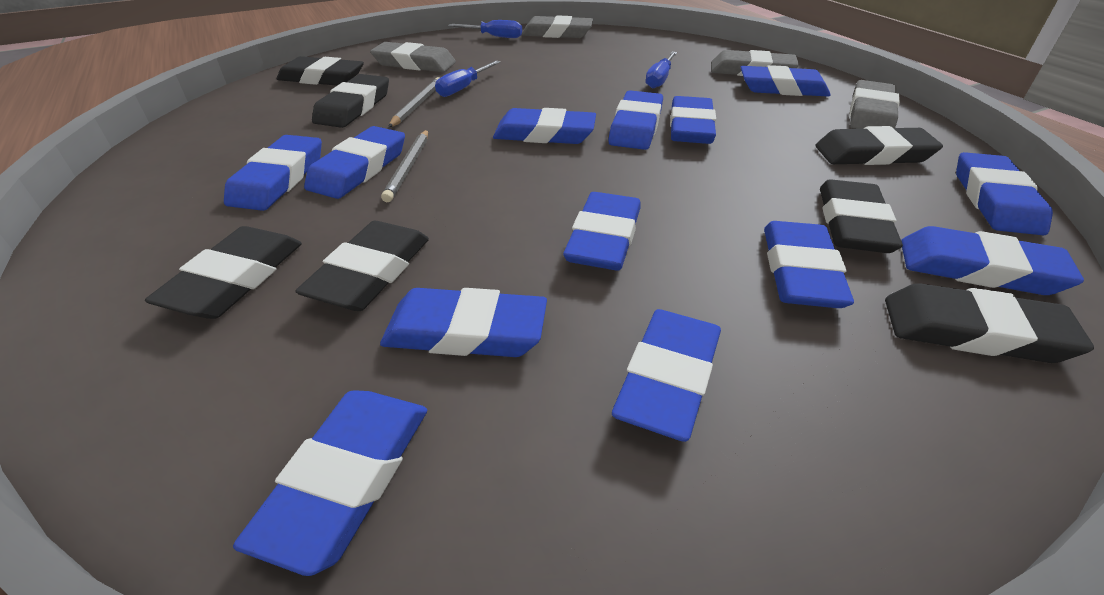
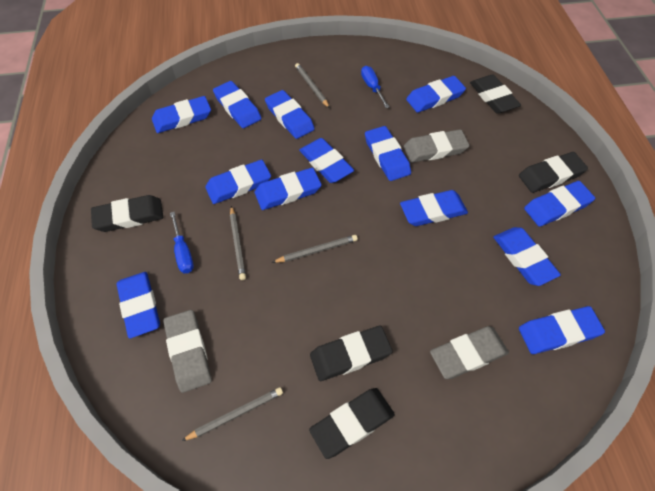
black eraser: [145,226,302,319] [277,56,364,86] [295,221,429,311] [312,74,389,128] [815,126,943,165] [820,179,903,253] [885,283,1094,363] = 7 -> [91,195,163,232] [309,388,395,459] [310,326,393,381] [470,74,521,114] [519,152,588,193] = 5
blue screwdriver: [435,60,501,97] [448,20,522,38] [645,51,677,88] = 3 -> [170,212,194,273] [361,66,389,108] = 2
grey eraser: [370,42,456,72] [522,15,593,38] [711,50,799,76] [849,80,900,129] = 4 -> [163,310,212,393] [404,129,470,163] [430,326,509,379] = 3
grey pencil: [381,130,428,202] [388,77,439,127] = 2 -> [182,387,283,441] [230,206,246,280] [272,235,358,263] [295,63,330,108] = 4

